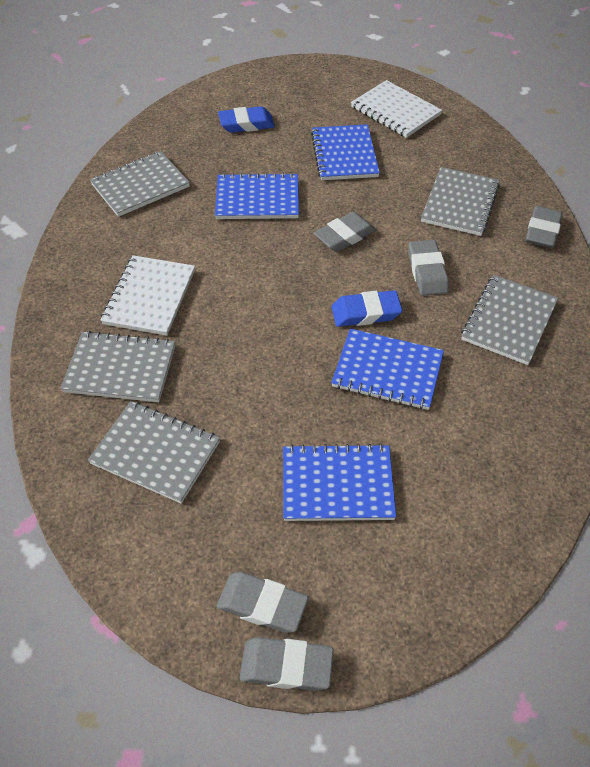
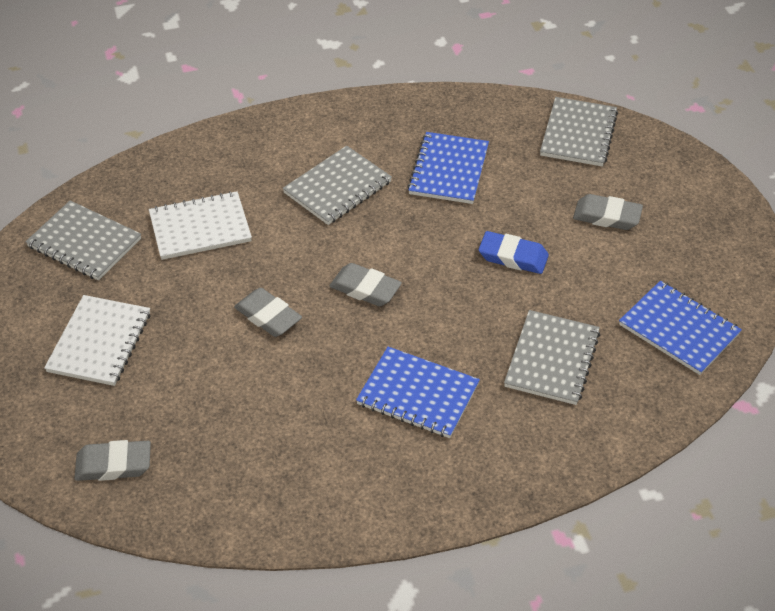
blue eraser: [218,106,275,133] [331,290,402,327] = 2 -> [479,231,549,274] = 1
blue notebook: [215,173,299,219] [283,443,396,521] [311,124,380,180] [331,329,444,410] = 4 -> [356,347,480,438] [407,132,489,204] [619,281,742,375] = 3
grey eraser: [217,572,309,633] [240,637,334,691] [314,212,376,252] [408,240,449,296] [525,206,563,248] = 5 -> [74,440,151,481] [234,288,302,337] [329,263,402,306] [573,194,643,230] = 4
grey notebook: [60,331,175,402] [88,401,220,504] [90,151,190,217] [421,167,500,236] [461,275,558,365] = 5 -> [25,201,141,281] [283,146,392,225] [504,310,600,405] [540,97,618,167] = 4

